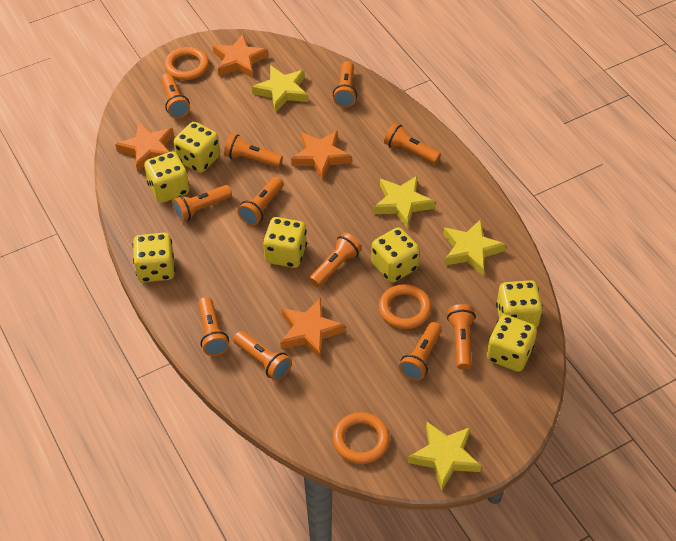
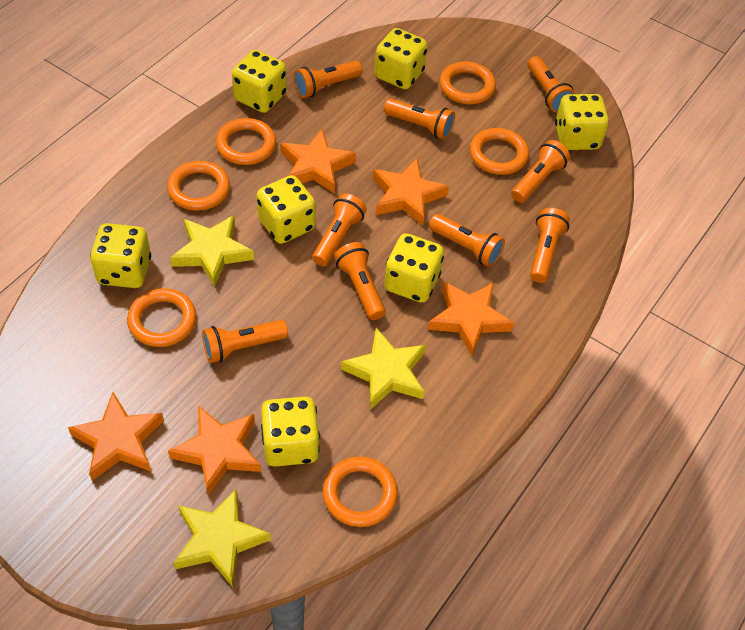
orange flashlight: [161,73,190,118] [172,185,232,222] [198,297,229,356] [224,133,283,168] [233,331,292,381] [238,177,283,226] [309,233,362,287] [333,61,357,108] [384,123,441,164] [399,322,442,381] [447,304,476,370] = 11 -> [202,320,288,363] [294,60,362,98] [312,193,367,266] [334,242,386,320] [384,98,455,140] [429,214,505,267] [511,140,570,203] [528,56,575,113] [530,208,570,283] = 9
orange ring: [164,47,209,80] [333,412,390,464] [379,284,431,329] = 3 -> [127,288,196,347] [167,161,230,211] [216,118,276,165] [323,457,398,527] [439,61,496,104] [470,128,529,175] = 6
orange star: [115,122,174,172] [213,34,268,78] [280,298,345,360] [291,131,351,181] = 4 -> [68,392,164,481] [168,406,261,495] [280,129,356,194] [373,159,449,226] [428,281,514,356] = 5
yellow star: [252,65,308,112] [373,175,435,228] [408,422,481,491] [443,219,506,276] = 4 -> [170,215,254,287] [173,488,271,587] [341,328,426,410] = 3

